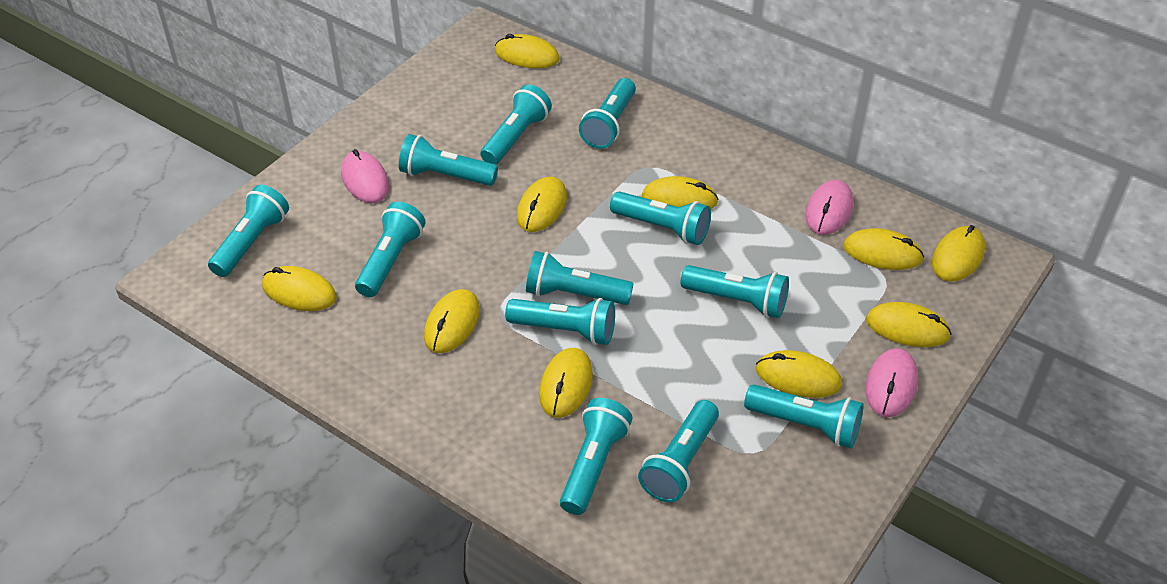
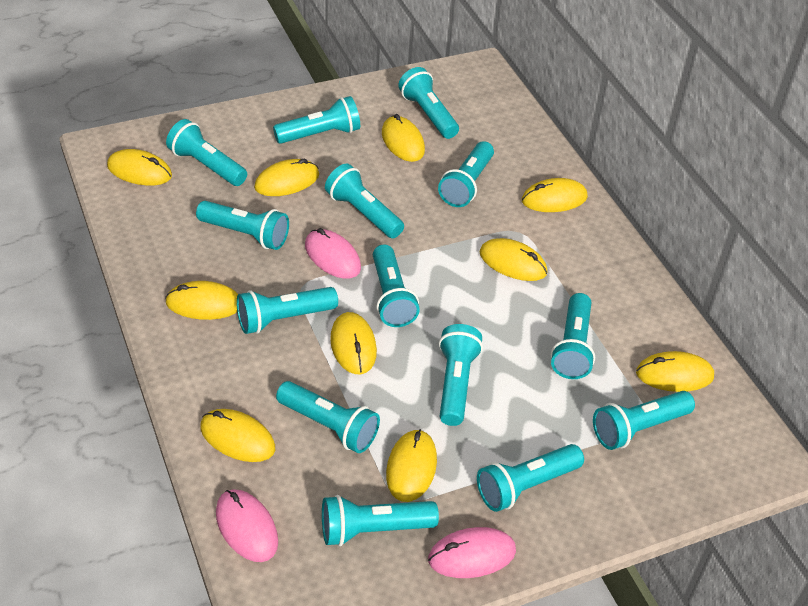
turquoise flashlight: [208,185,289,277] [355,202,426,297] [399,134,498,186] [481,84,552,165] [505,298,615,345] [526,251,633,305] [560,398,632,515] [579,78,636,149] [610,191,711,245] [638,400,719,503] [681,265,789,318] [744,384,864,448] = 12 -> [166,119,247,186] [196,201,289,250] [236,287,338,334] [273,96,360,144] [276,381,380,453] [322,495,439,546] [325,164,404,238] [373,244,420,327] [398,67,459,139] [438,141,494,207] [439,324,483,426] [477,444,584,512] [550,293,595,379] [593,391,695,450] = 14

